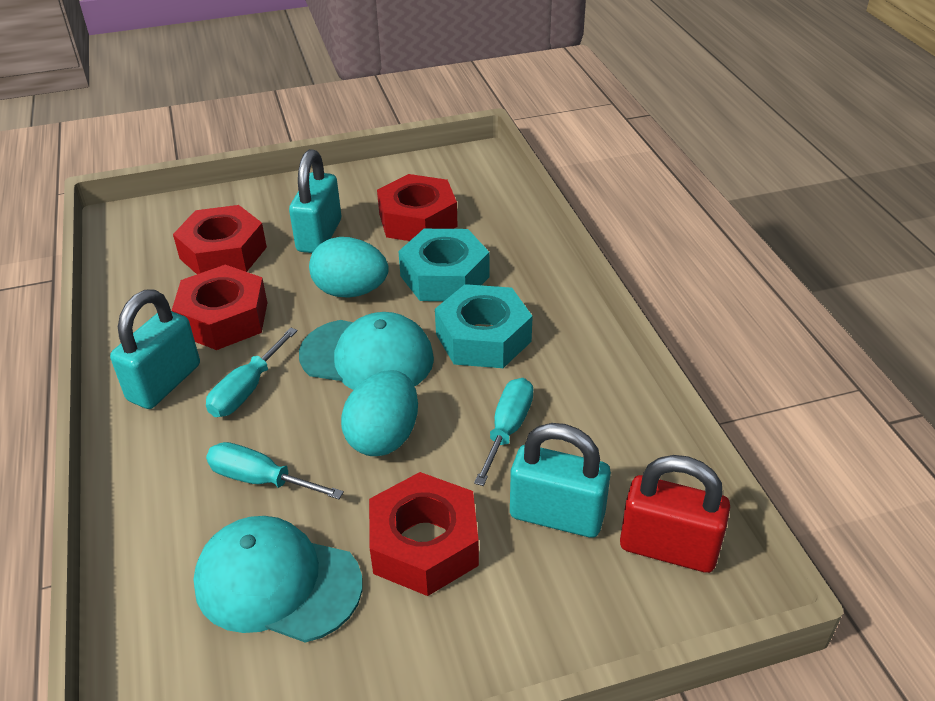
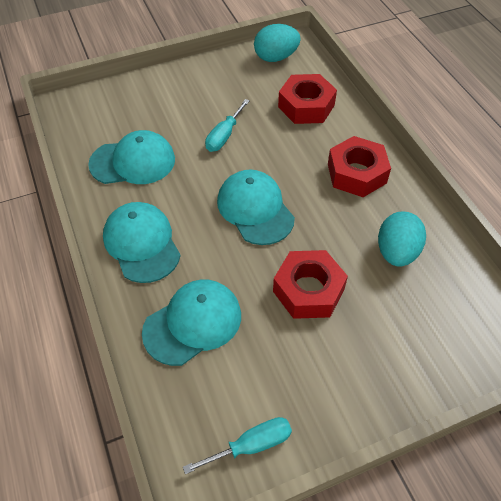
red nut: [172,265,267,350] [173,205,267,274] [369,472,479,596] [377,174,458,241] = 4 -> [273,250,348,319] [278,74,337,124] [328,136,391,197] = 3
red padlock: [620,455,730,573] = 1 -> none = 0
turquoise cap: [193,516,362,642] [299,312,434,390] = 2 -> [88,130,175,184] [103,202,181,283] [142,280,241,366] [217,170,295,245] = 4
turquoise nut: [398,229,489,301] [435,284,533,368] = 2 -> none = 0
turquoise padlock: [110,289,200,409] [289,149,341,253] [510,423,611,538] = 3 -> none = 0
turquoise screwdriver: [206,327,298,417] [206,442,344,499] [474,378,534,486] = 3 -> [183,417,292,474] [205,99,250,152] = 2

